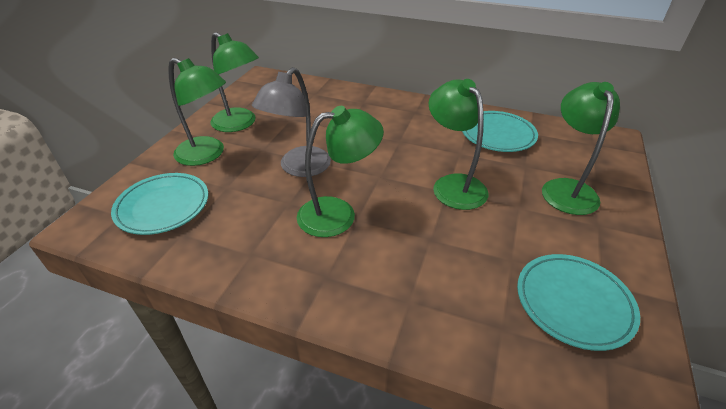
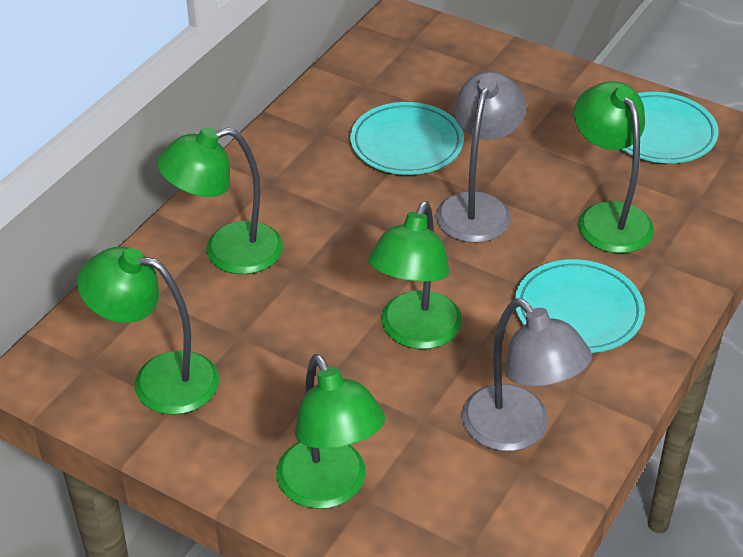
grey lamp: [252,67,331,177] = 1 -> [436,72,526,243] [462,298,592,451] = 2

